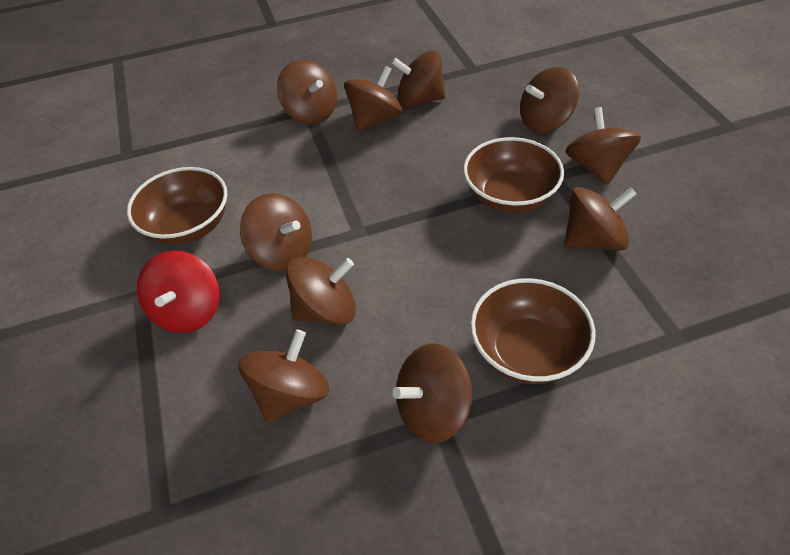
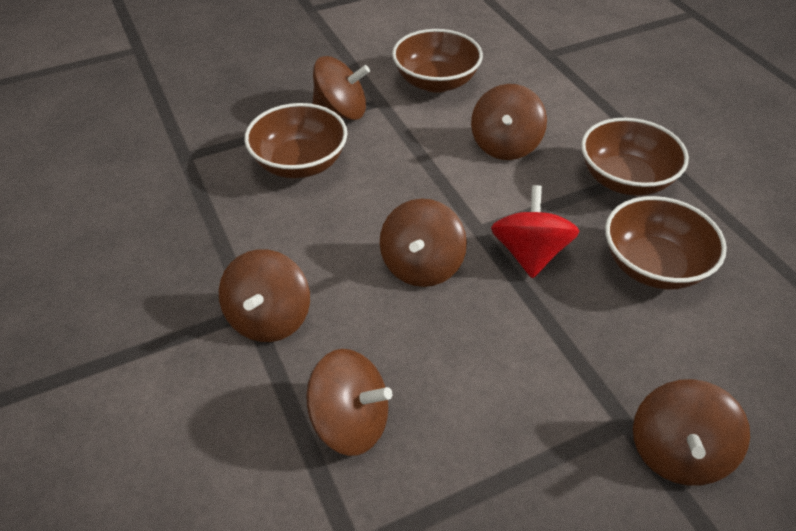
brown bowl: [127,167,227,245] [463,137,564,213] [470,278,595,384] = 3 -> [244,103,347,178] [392,29,483,93] [581,118,689,196] [605,196,727,290] = 4
brown spinning top: [238,330,329,423] [240,193,312,271] [277,60,337,124] [286,257,356,325] [344,66,403,131] [391,50,446,107] [392,343,472,443] [520,67,579,133] [564,187,637,251] [565,107,641,185] = 10 -> [219,249,310,342] [306,349,392,456] [313,56,370,120] [380,199,467,287] [471,84,547,160] [633,379,750,485] = 6

